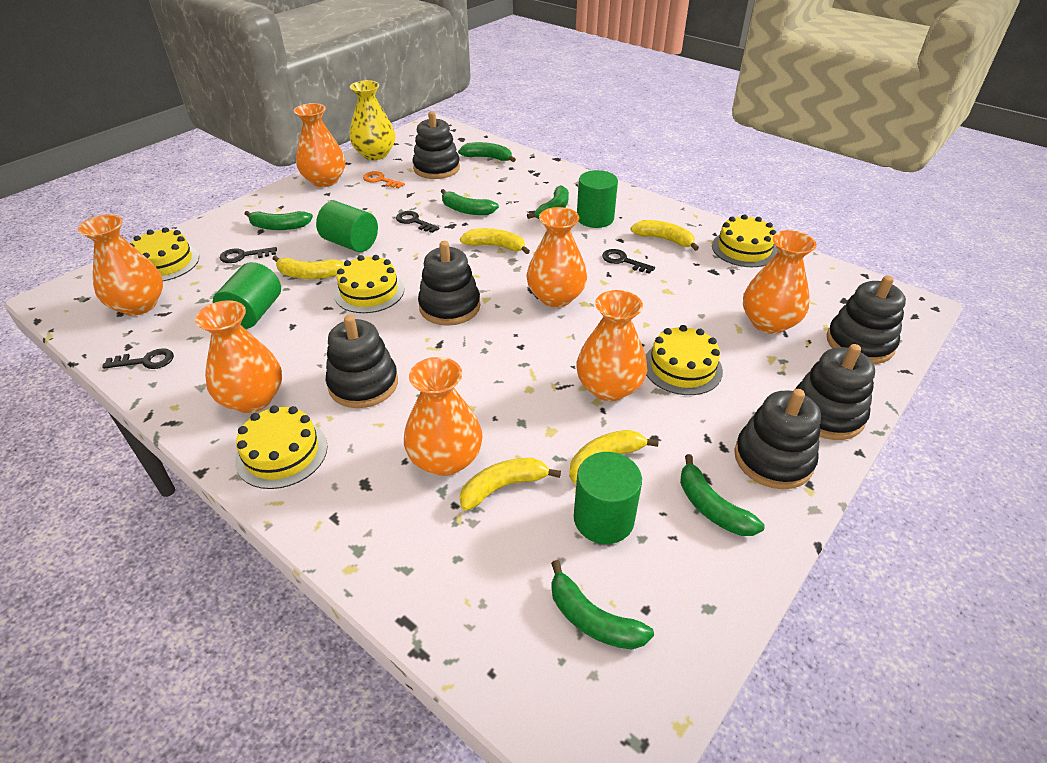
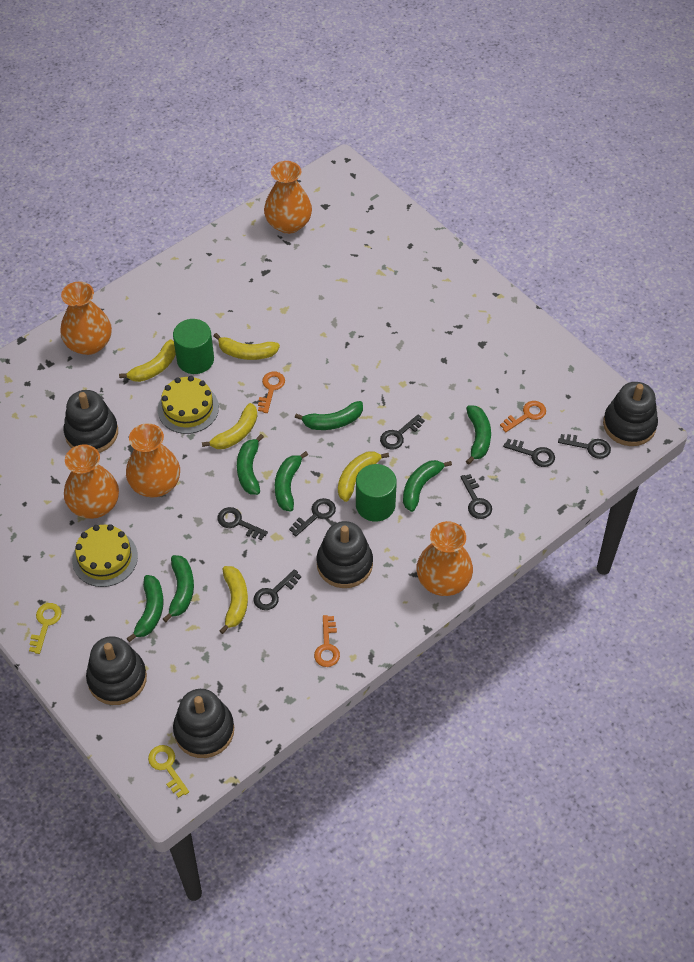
black key: [102,348,174,369] [220,247,277,263] [396,211,440,233] [602,249,655,273] = 4 -> [217,507,268,540] [253,569,301,610] [289,498,336,537] [380,414,425,450] [460,474,492,519] [503,439,555,467] [558,434,611,459] = 7
black stacking toy: [326,315,398,408] [413,111,460,179] [418,241,480,326] [734,389,821,489] [795,344,875,440] [826,275,906,364] = 6 -> [64,390,118,453] [86,636,147,705] [173,689,234,758] [316,521,373,588] [603,382,658,446] = 5
green banana: [244,211,313,230] [441,189,499,215] [458,142,516,162] [527,185,569,219] [551,560,654,650] [680,454,765,536] = 6 -> [126,575,164,642] [163,555,194,622] [237,434,264,495] [275,451,308,512] [295,401,363,430] [403,460,452,512] [466,405,491,465] = 7
green cylinder: [213,262,281,329] [316,201,378,252] [574,452,642,544] [577,170,618,228] = 4 -> [173,319,214,374] [356,464,397,522] = 2
orange key: [363,171,405,188] = 1 -> [258,372,285,413] [314,615,340,667] [500,401,546,432] = 3
orange vase: [78,214,163,316] [195,300,282,413] [294,103,345,187] [404,357,483,476] [527,207,587,307] [576,290,647,401] [743,230,817,334] = 7 -> [60,282,112,355] [64,444,119,519] [126,423,180,497] [264,161,312,234] [416,521,473,596] = 5
yellow cake: [130,227,199,281] [235,405,328,489] [334,255,404,313] [646,325,723,395] [712,214,778,267] = 5 -> [72,524,138,587] [158,376,219,434] = 2
yellow key: none = 0 -> [29,603,62,654] [148,745,189,798] = 2
yellow vase: [350,80,395,160] = 1 -> none = 0

